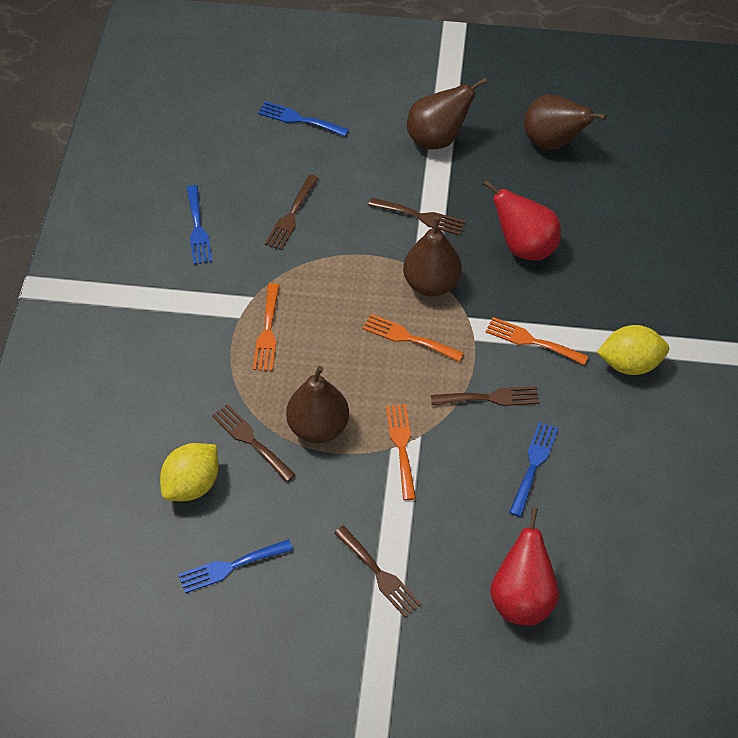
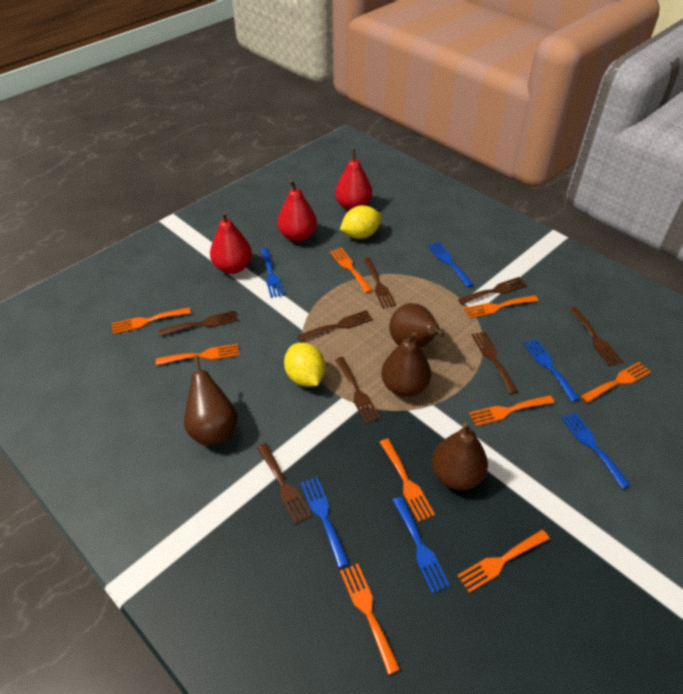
blue fork: [178,539,293,593] [187,185,212,264] [258,101,349,136] [509,422,558,517] = 4 -> [260,248,285,298] [301,477,349,568] [392,496,450,593] [428,242,474,287] [523,339,580,402] [561,412,631,489] = 6
brown fork: [212,404,296,482] [265,175,319,250] [334,526,422,618] [368,197,465,235] [431,386,539,406] = 5 -> [158,310,238,336] [257,443,312,524] [297,310,373,342] [335,357,381,424] [362,257,396,309] [458,277,527,305] [472,331,518,394] [568,307,623,366] = 8
orange fork: [253,283,279,371] [363,314,464,362] [386,404,416,500] [485,317,588,365] = 4 -> [112,307,191,334] [156,344,239,365] [330,248,373,293] [340,564,400,675] [379,438,435,522] [457,530,550,593] [464,295,538,318] [469,395,554,426] [581,362,651,403] = 9
red pear: [483,180,561,260] [490,508,559,625] = 2 -> [210,212,252,274] [277,180,317,242] [335,149,372,211] = 3

